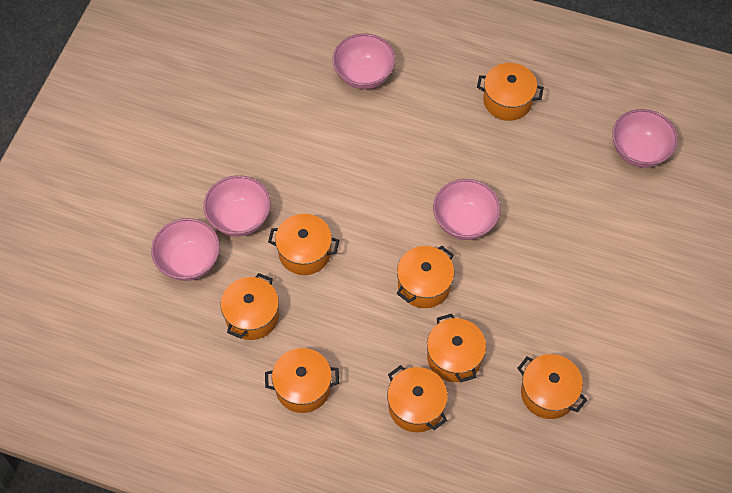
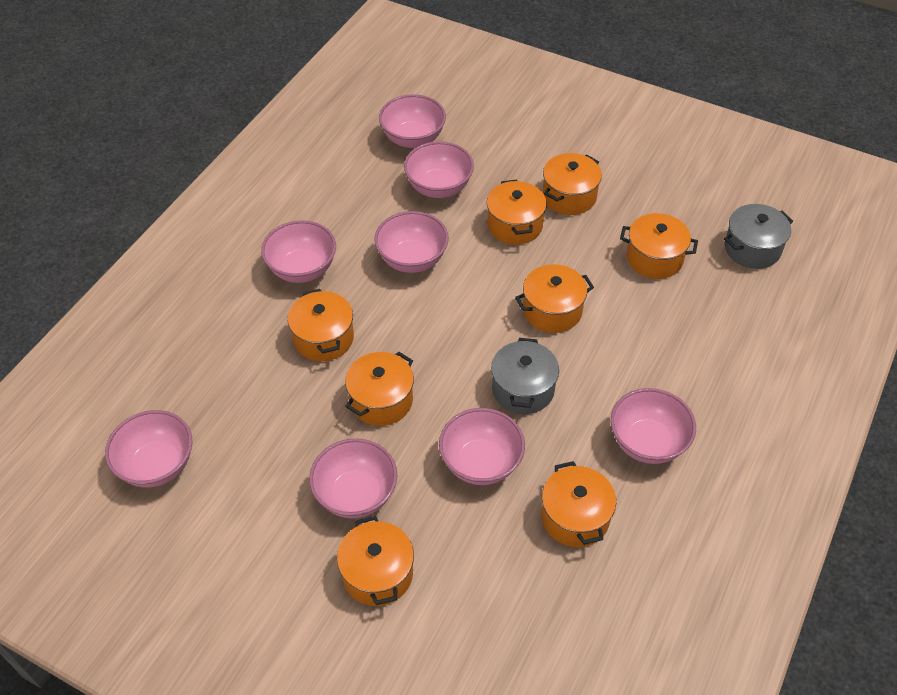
grey pot: none = 0 -> [491,338,559,414] [724,204,793,269] = 2
pink bowl: [151,218,220,281] [203,175,271,236] [332,33,396,89] [433,179,500,240] [612,109,678,168] = 5 -> [105,410,192,487] [261,220,336,283] [309,438,397,518] [374,211,449,273] [379,94,446,148] [404,141,474,198] [439,408,525,485] [611,388,696,464] = 8

